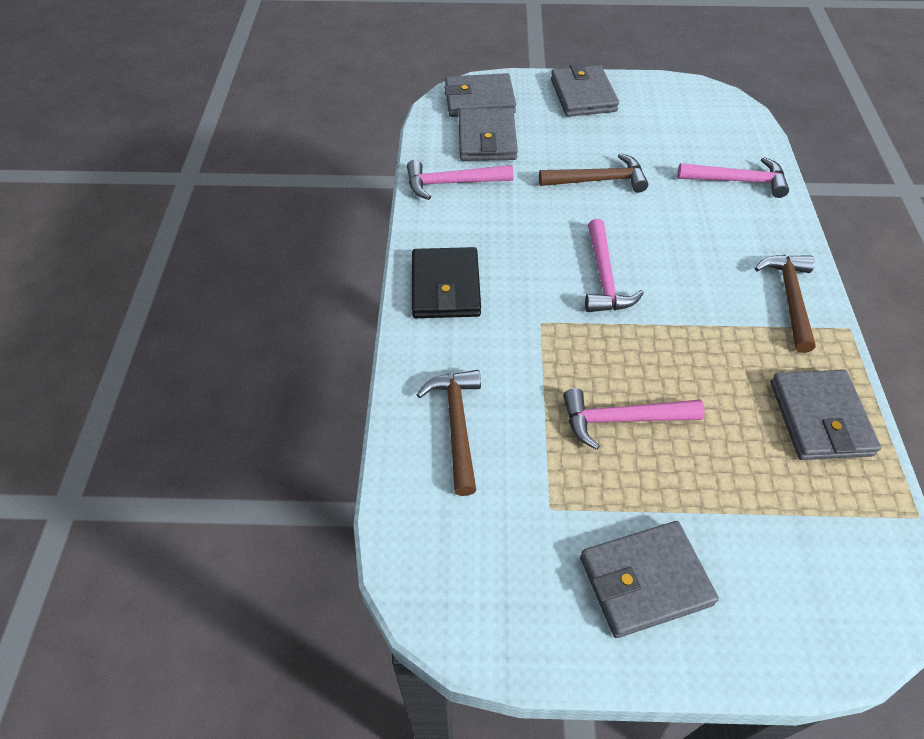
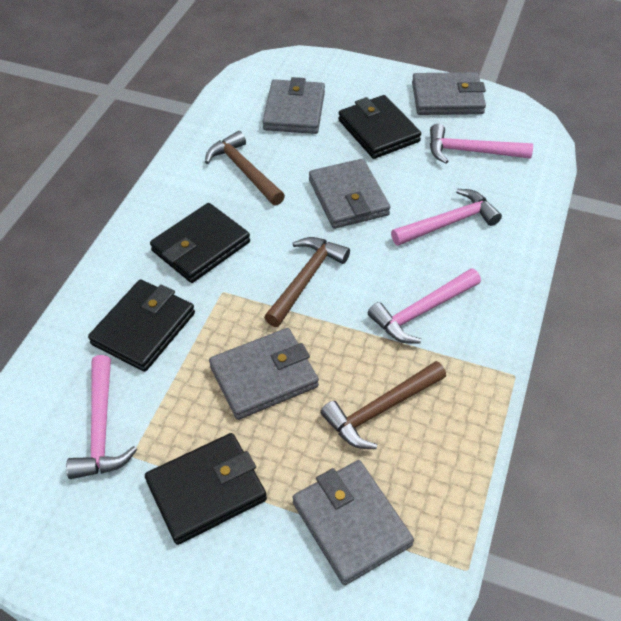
black wallet: [412,247,481,318] = 1 -> [88,280,195,372] [145,433,267,545] [150,203,250,283] [338,95,421,159] = 4

